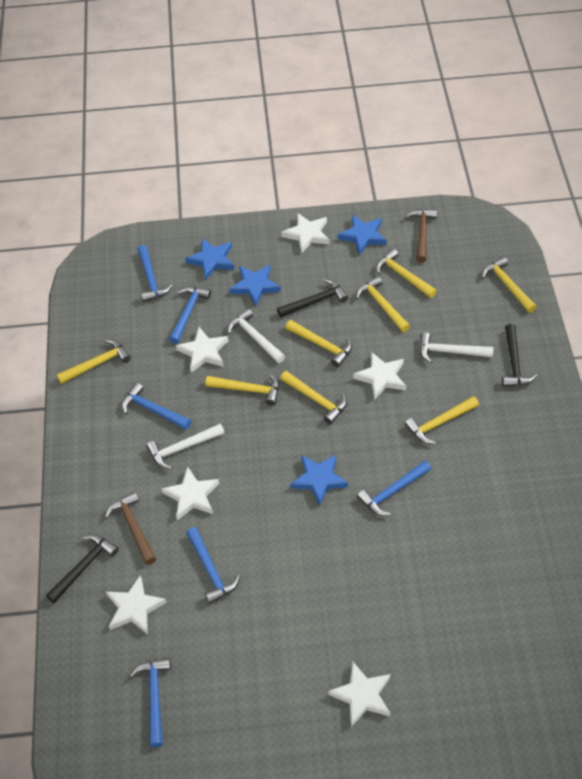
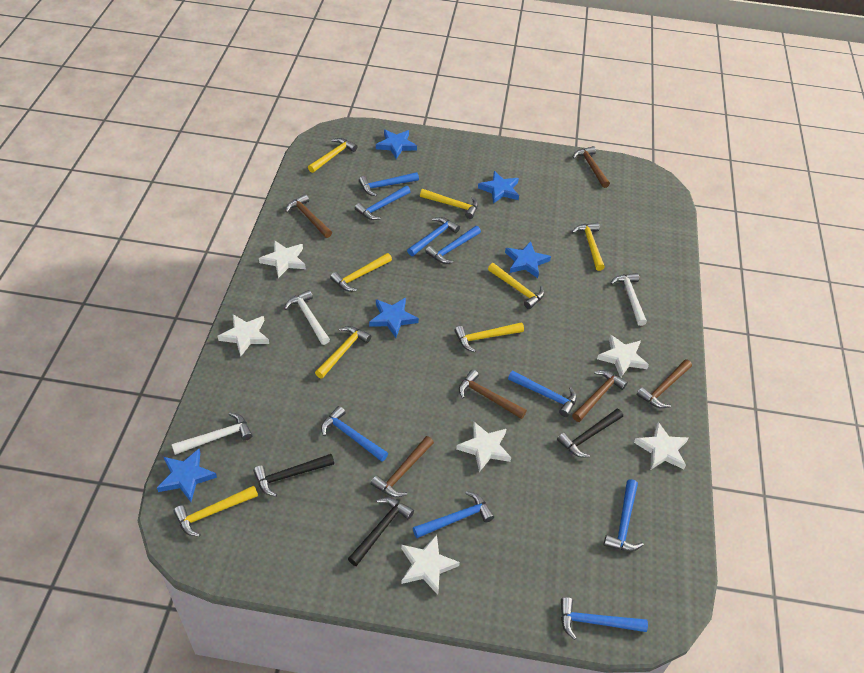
blue hammer: [122,383,191,430] [130,658,171,747] [137,245,173,302] [169,286,211,344] [186,527,240,604] [357,460,431,516] = 6 -> [321,406,388,462] [355,186,411,220] [359,172,419,196] [407,217,460,256] [413,491,494,538] [425,226,481,264] [508,370,577,417] [561,597,648,640] [603,479,644,551] = 9
blue star: [185,239,234,280] [229,265,281,307] [290,455,348,506] [338,215,387,255] = 4 -> [157,449,217,502] [369,298,419,338] [376,130,417,159] [478,171,519,204] [505,241,551,278] = 5
brown hammer: [105,492,156,565] [405,209,437,263] = 2 -> [286,194,332,238] [371,436,434,497] [459,369,527,419] [572,370,628,422] [573,146,610,188] [636,359,692,408] = 6

